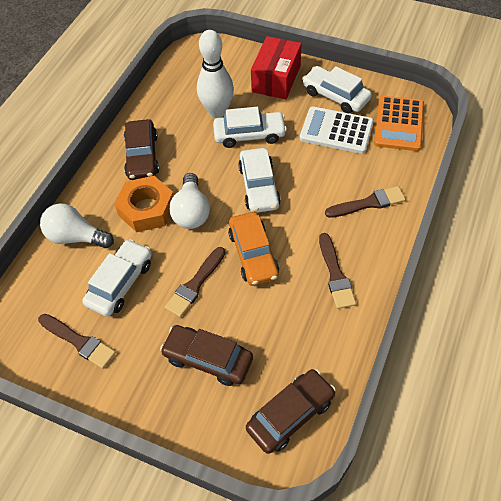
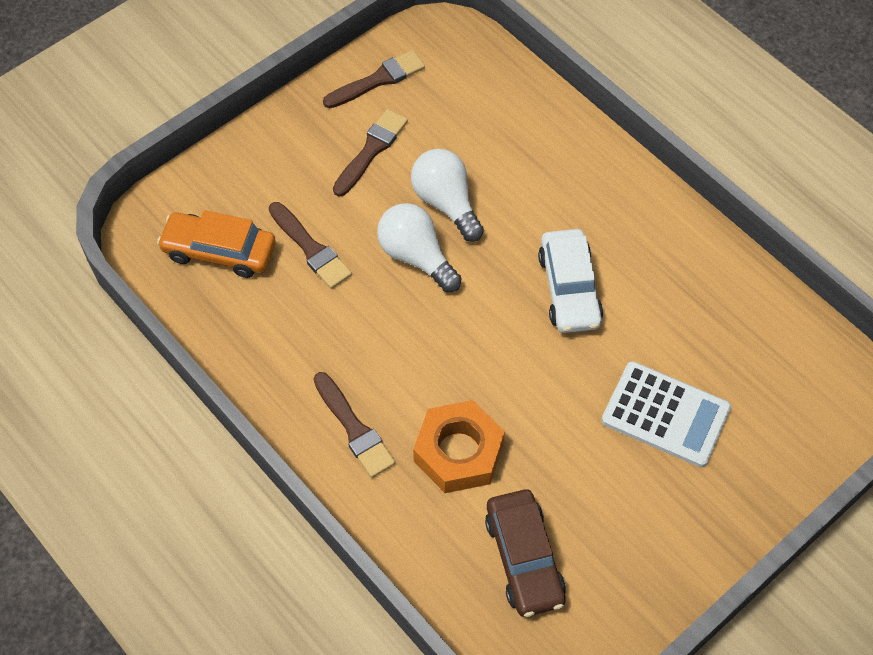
brown car: [124,119,159,180] [160,325,253,386] [246,369,336,454] = 3 -> [485,489,566,617] = 1
orange calculator: [374,96,424,151] = 1 -> none = 0
red box: [251,36,302,99] = 1 -> none = 0
white bowling pin: [197,30,234,118] = 1 -> none = 0
white car: [83,239,152,317] [213,107,287,148] [238,148,281,213] [302,66,372,113] = 4 -> [538,229,603,333] = 1

